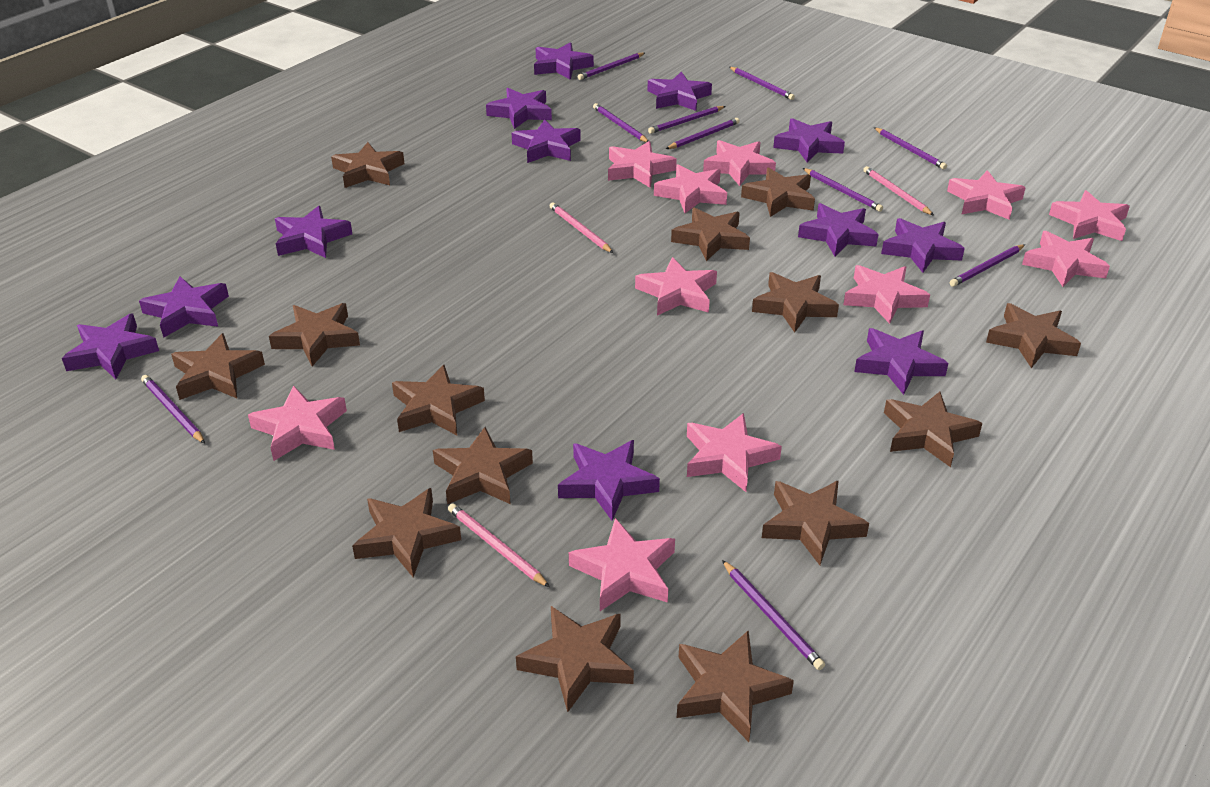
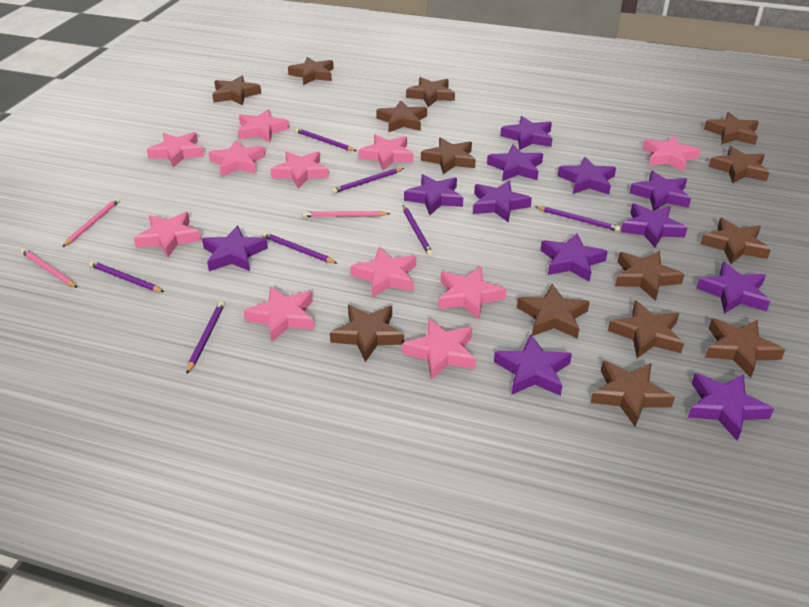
purple pencil: [141,375,205,443] [578,53,645,80] [593,103,648,142] [648,106,725,134] [666,118,740,149] [722,560,825,670] [729,67,795,100] [803,168,883,212] [874,127,947,169] [950,244,1025,287] = 10 -> [89,261,164,292] [187,301,225,374] [262,232,337,263] [295,128,356,151] [332,168,404,193] [403,205,433,256] [535,206,620,231] = 7

